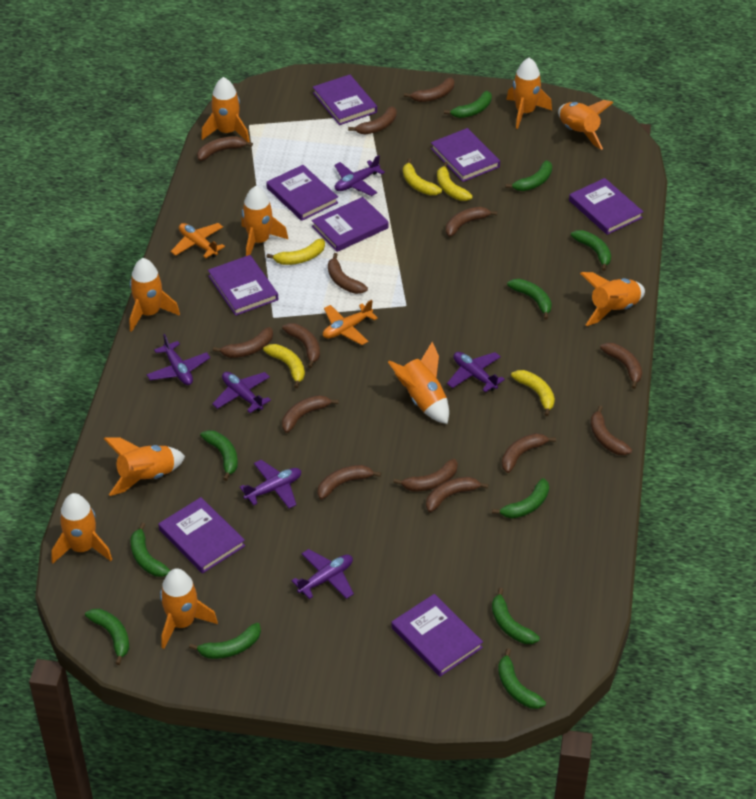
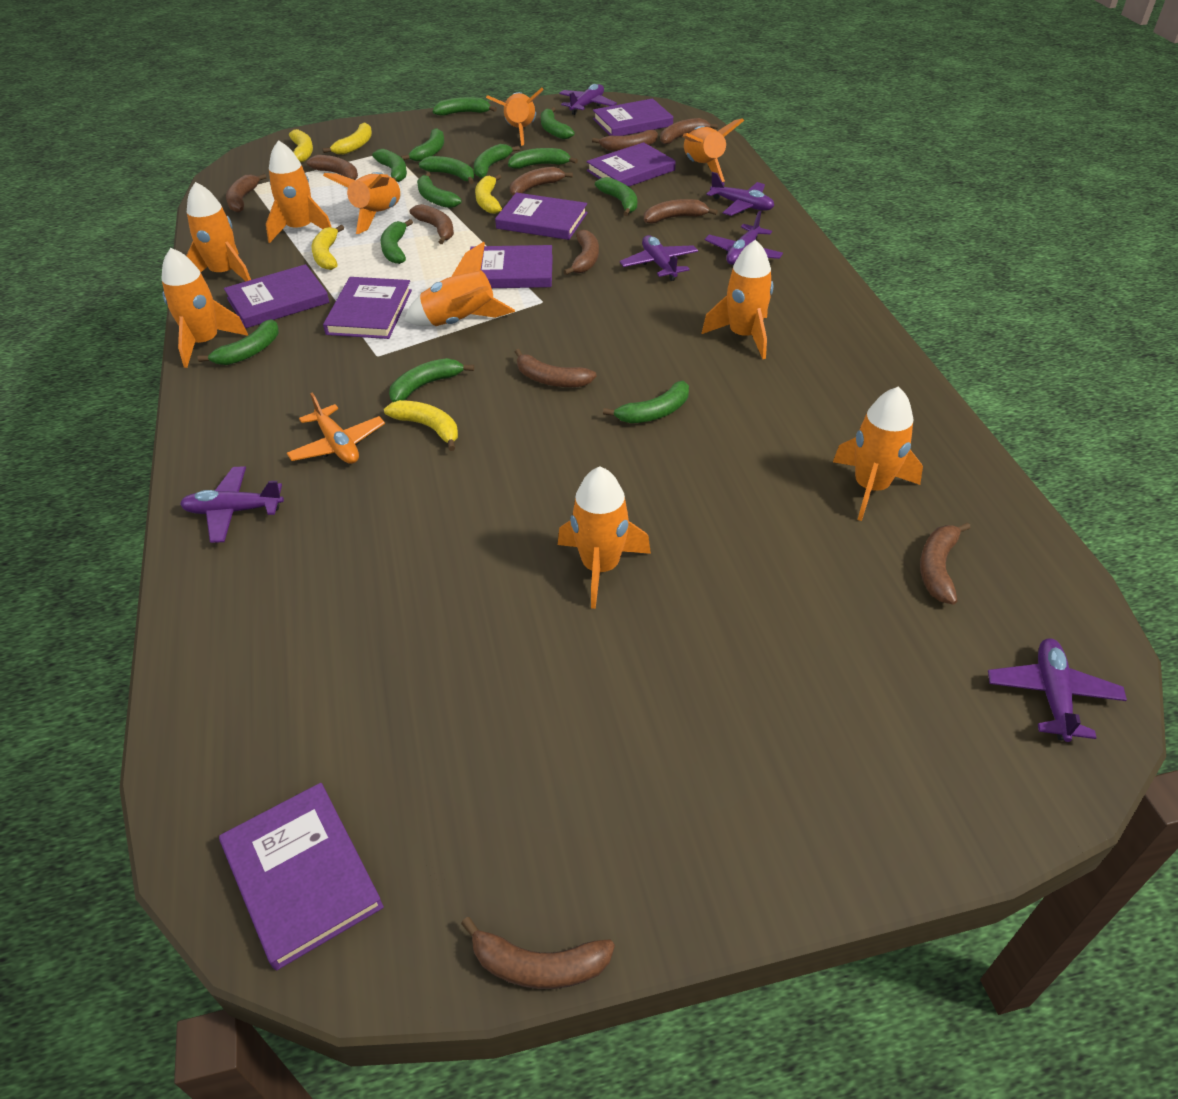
brown banana: [197,136,253,161] [213,327,273,358] [282,323,320,368] [282,395,339,433] [317,465,381,499] [328,253,368,294] [348,106,397,134] [394,459,458,491] [404,77,455,102] [426,477,489,512] [446,207,497,237] [502,433,556,473] [591,405,632,455] [600,343,642,389] = 14 -> [226,174,267,213] [307,155,358,180] [410,204,454,244] [461,917,615,989] [510,167,573,196] [515,349,596,387] [563,230,599,275] [592,130,658,151] [644,199,718,224] [660,118,718,144] [920,522,971,605] = 11
green banana: [85,609,129,665] [130,523,170,577] [189,623,261,659] [200,430,238,481] [444,91,492,118] [492,478,549,519] [492,588,540,644] [498,648,546,709] [505,160,552,191] [507,279,552,320] [571,230,611,271] = 11 -> [197,319,279,365] [372,149,407,182] [381,219,413,264] [389,358,474,402] [401,128,444,162] [417,172,462,208] [419,156,474,184] [433,97,497,115] [474,144,520,178] [508,148,578,169] [541,107,575,139] [595,177,637,216] [603,381,689,423] = 13
orange plane: [171,223,225,258] [323,300,378,345] = 2 -> [287,393,385,464] = 1
purple book: [158,497,245,574] [208,255,278,316] [266,165,338,221] [311,197,389,252] [313,75,377,125] [392,594,483,677] [431,128,500,182] [569,178,643,235] = 8 -> [219,783,384,971] [224,264,329,328] [323,277,412,339] [470,245,553,288] [495,193,588,240] [587,142,676,187] [593,99,673,136] = 7

